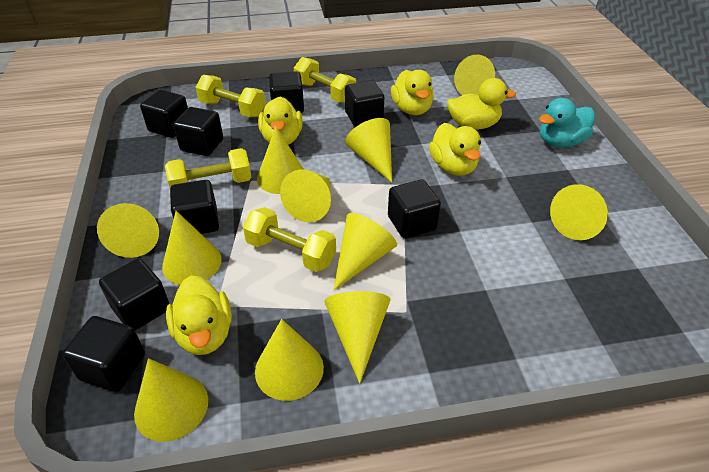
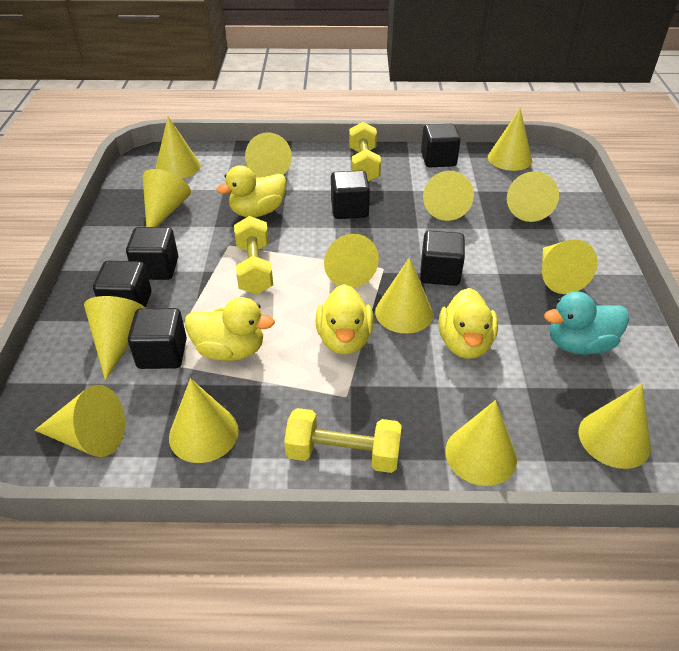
black cube: [62,316,145,392] [99,258,170,331] [140,90,188,138] [170,180,219,234] [173,107,223,156] [269,71,304,113] [345,80,384,127] [388,179,441,239] = 8 -> [93,261,151,308] [126,227,178,280] [128,308,187,369] [331,170,370,219] [420,230,465,286] [421,124,461,167] = 6
yellow cone: [97,203,159,258] [134,358,208,442] [162,211,222,285] [255,319,324,401] [257,127,304,194] [280,170,331,222] [324,291,391,384] [333,213,397,291] [345,118,392,183] [454,55,495,95] [550,184,608,240] = 11 -> [35,385,125,457] [84,296,145,381] [143,169,191,227] [155,117,201,179] [169,378,239,463] [245,132,292,177] [324,234,379,288] [375,257,433,334] [423,171,474,221] [445,400,517,486] [488,108,532,171] [507,171,559,222] [542,239,598,294] [579,384,651,469] = 14
yellow duck: [166,276,232,355] [258,97,303,145] [391,70,434,115] [429,123,481,176] [447,78,516,130] = 5 -> [185,297,275,361] [216,165,286,217] [315,284,374,355] [439,288,498,359] = 4
yellow dumbbell: [165,148,252,187] [195,75,266,117] [243,207,336,272] [294,57,356,103] = 4 -> [234,216,273,294] [284,408,402,473] [349,122,381,182] = 3

